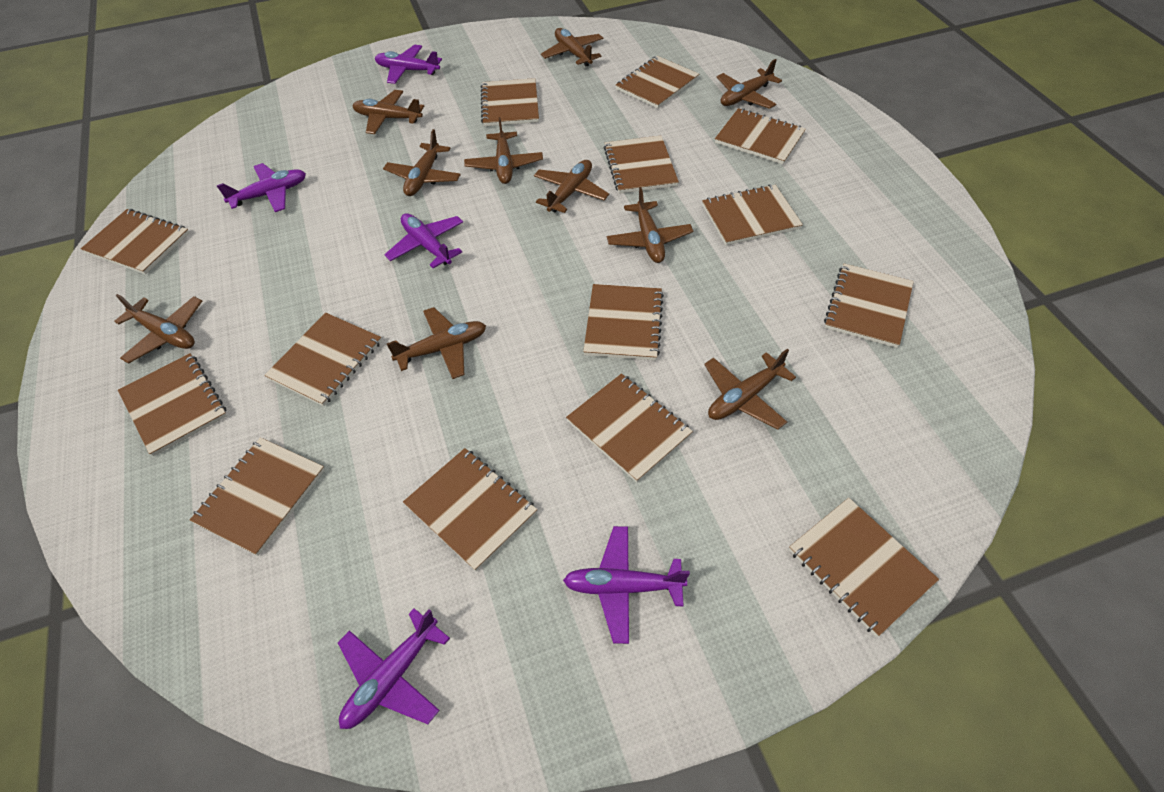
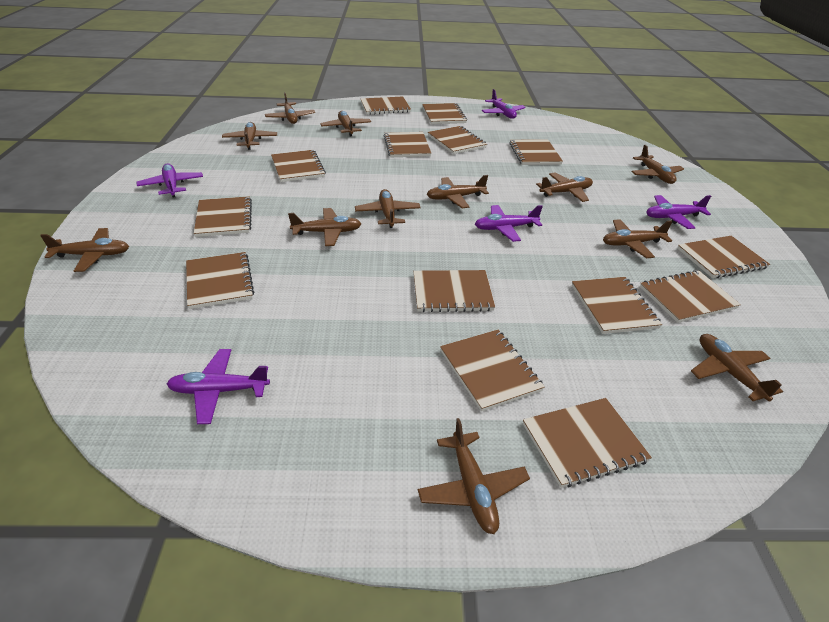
brown plane: [114,294,202,364] [353,90,424,134] [383,129,461,196] [387,307,486,379] [464,117,543,184] [534,160,609,213] [541,28,603,67] [607,187,693,263] [704,349,796,429] [717,59,782,109] = 10 -> [40,228,129,272] [222,122,277,150] [265,92,315,124] [288,208,362,246] [320,111,371,136] [355,189,421,228] [418,418,530,534] [427,175,489,208] [536,172,593,202] [603,219,673,258] [632,145,684,184] [691,334,783,402] = 12

